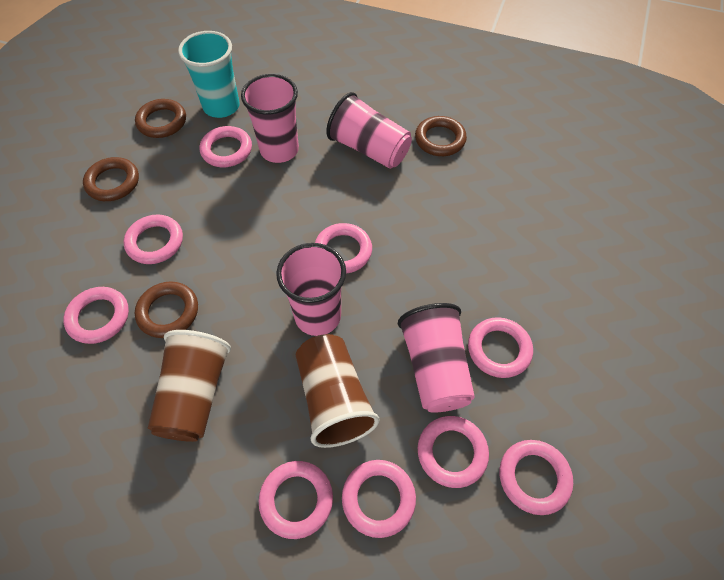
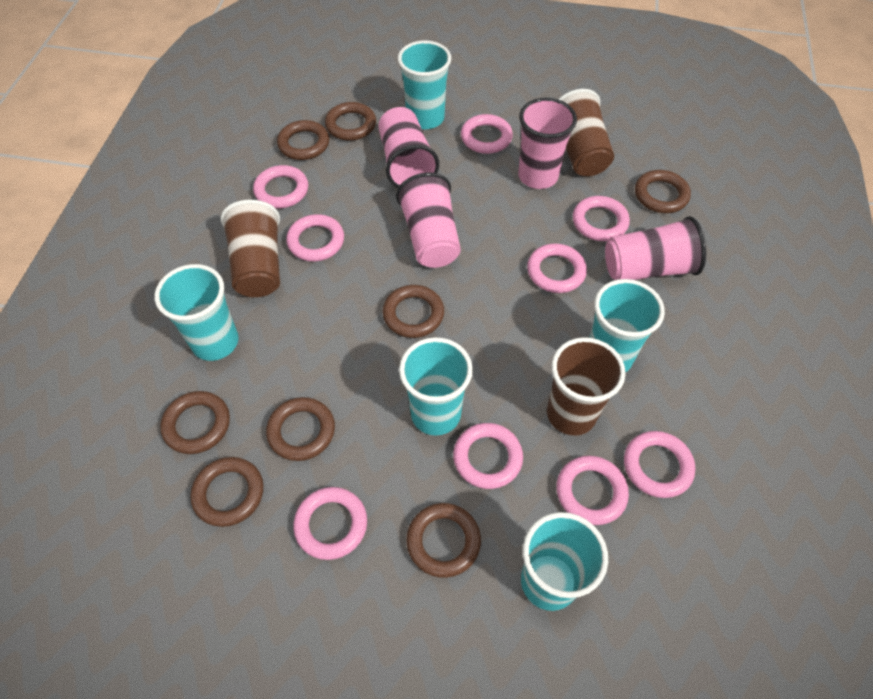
brown cup: [148,330,231,442] [296,334,379,448] = 2 -> [221,200,280,297] [547,337,626,436] [559,89,614,176] = 3
brown ring: [83,157,139,201] [135,99,186,138] [135,282,198,338] [415,116,467,156] = 4 -> [160,391,230,454] [190,457,263,527] [266,397,335,461] [277,120,329,160] [325,102,376,141] [383,285,444,338] [406,503,481,578] [635,170,691,213] = 8
turquoise cup: [178,31,240,118] = 1 -> [154,264,239,361] [398,40,451,129] [399,337,473,436] [521,512,608,611] [589,279,665,373] = 5

